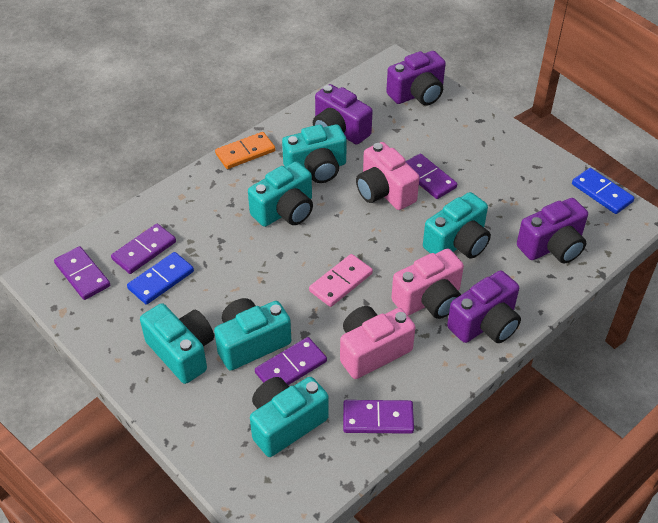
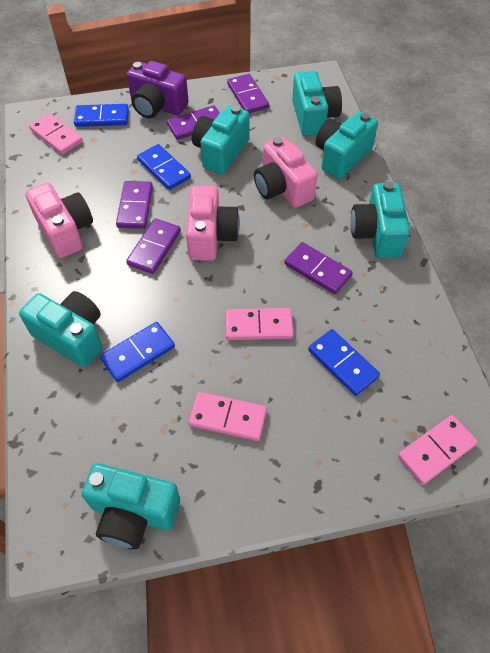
blue domino: [127,252,194,305] [572,168,634,214] = 2 -> [74,104,129,127] [100,322,175,382] [137,144,191,190] [308,329,380,396] = 4
orange domino: [215,132,275,169] = 1 -> none = 0
pink domino: [309,254,373,307] = 1 -> [29,113,83,155] [189,392,267,441] [226,308,294,340] [398,415,478,485] = 4
purple camera: [313,84,373,145] [386,51,446,105] [447,271,521,343] [517,198,588,263] = 4 -> [127,61,189,118] = 1

